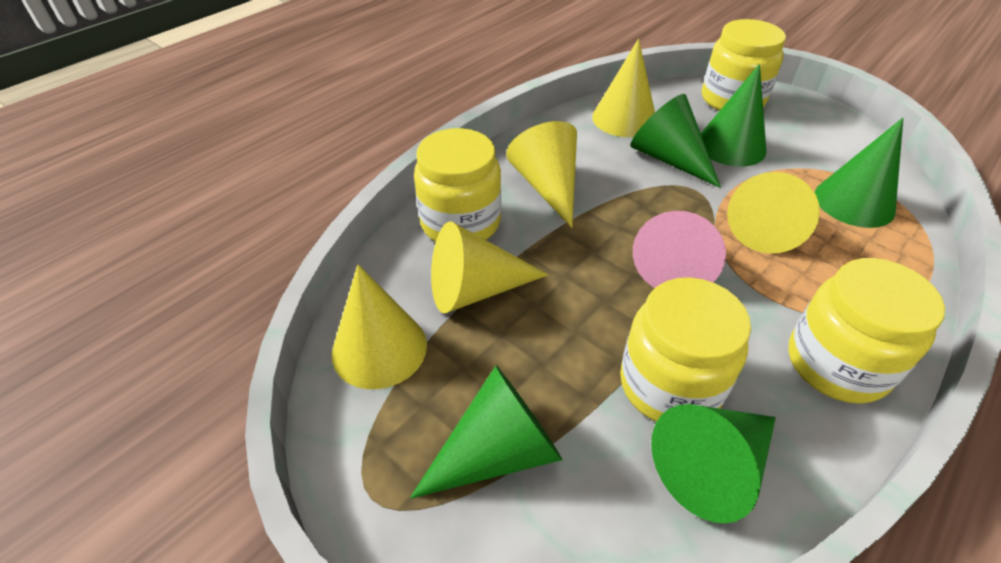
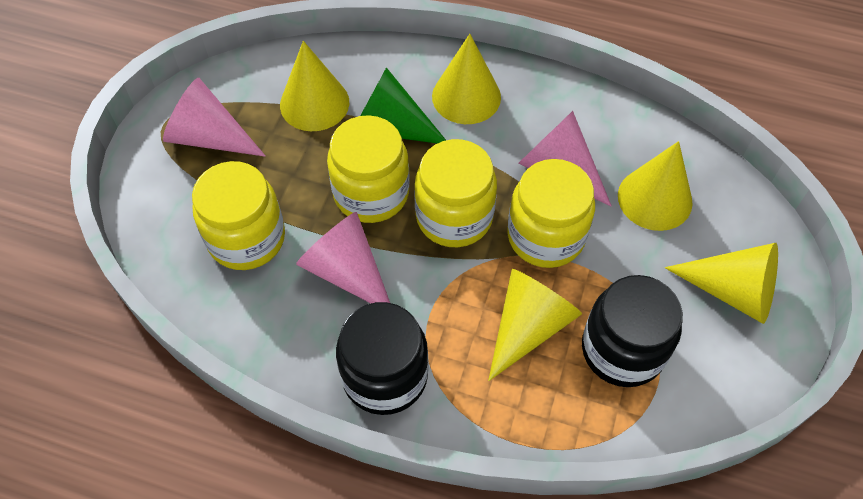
black jar: none = 0 -> [336,302,428,415] [582,275,683,387] = 2
green cone: [410,366,562,499] [630,94,721,188] [651,404,776,523] [701,64,766,167] [815,118,903,228] = 5 -> [360,67,446,144] = 1
pink cone: [633,211,726,288] = 1 -> [163,78,266,157] [296,212,390,303] [518,111,611,206] = 3

